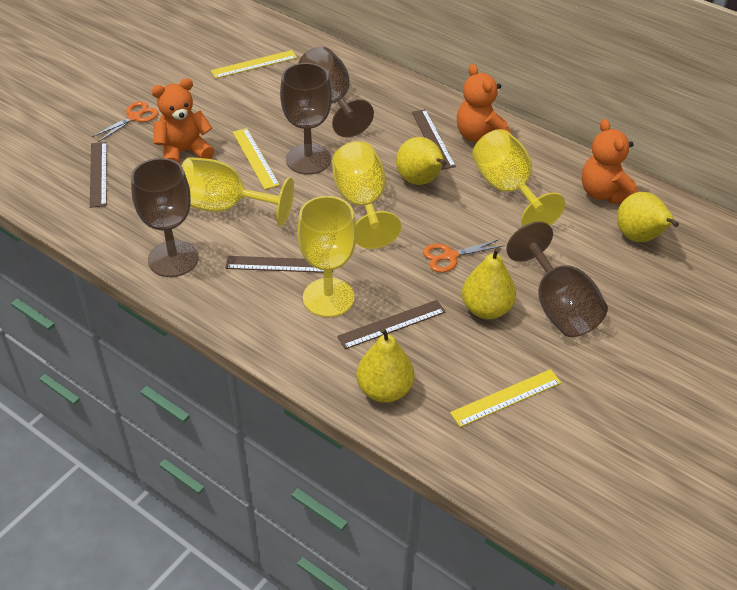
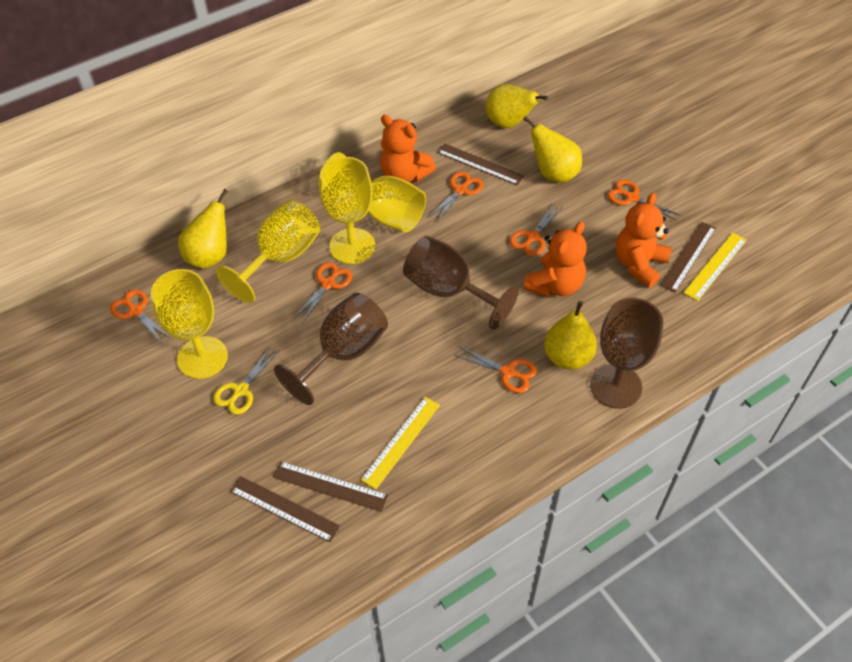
brown goblet: [131,158,199,277] [280,63,332,175] [298,47,374,137] [506,221,608,337] = 4 -> [274,293,388,405] [403,236,519,330] [590,298,663,409] = 3
orange scissors: [92,101,159,142] [423,239,504,272] = 2 -> [110,289,172,344] [293,262,353,323] [428,171,484,221] [454,346,537,393] [510,204,563,256] [608,180,680,221] = 6
yellow ruler: [211,50,297,79] [233,128,280,190] [450,369,561,427] = 3 -> [361,397,440,489] [683,233,747,301] = 2
yellow scissors: none = 0 -> [213,346,279,415] = 1

